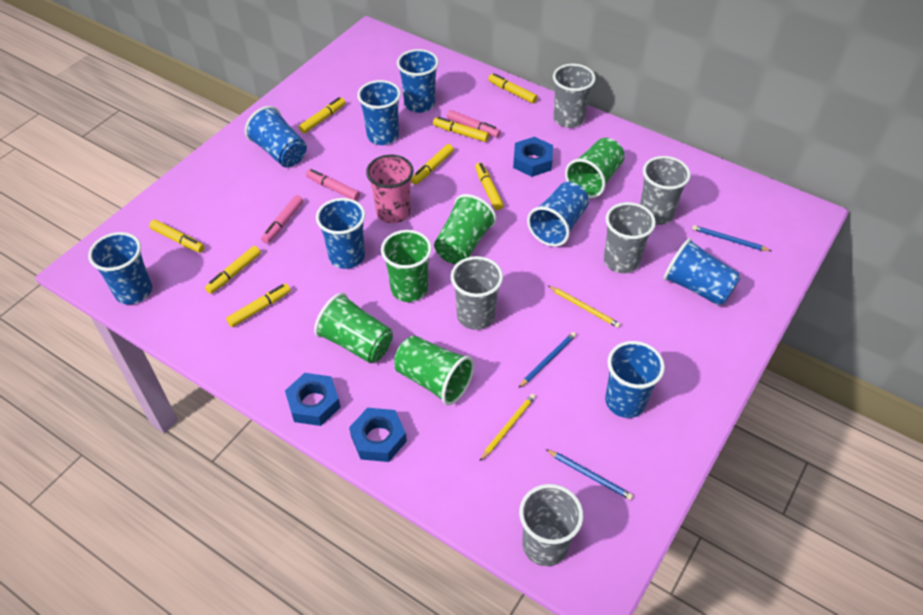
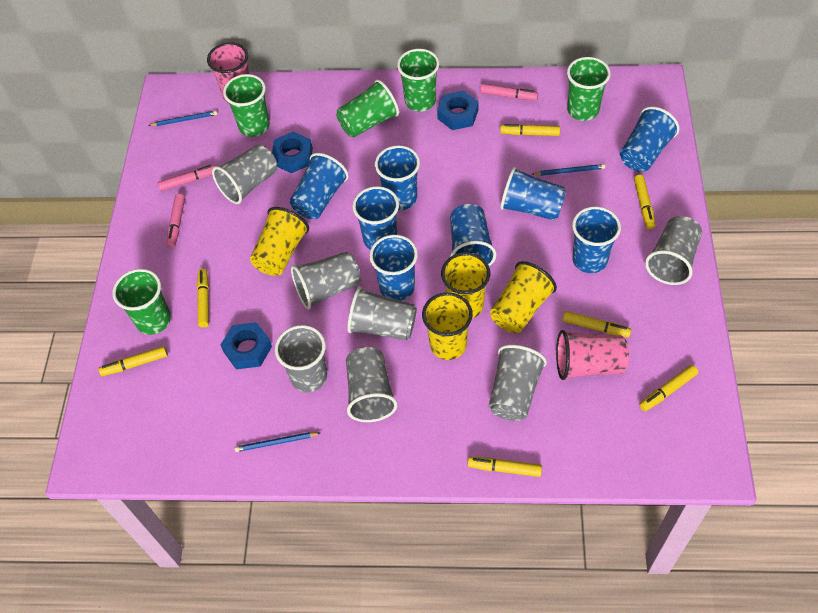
grey cup: [451,256,503,330] [519,484,583,566] [553,64,596,128] [604,202,656,273] [640,156,691,225] = 5 -> [212,144,277,204] [275,325,327,392] [291,252,361,309] [346,347,398,422] [347,286,417,341] [489,344,547,421] [645,216,702,285] = 7
pink cup: [366,155,414,223] = 1 -> [207,42,249,103] [556,330,629,380] = 2
yellow cup: none = 0 -> [250,207,309,276] [422,292,473,360] [441,253,490,318] [490,261,557,333] = 4
yellow marker: [149,219,205,253] [205,246,261,294] [226,284,291,327] [299,97,346,133] [411,144,454,185] [433,117,489,142] [475,163,504,210] [488,73,538,104] = 8 -> [98,346,168,376] [197,269,209,328] [467,457,542,477] [500,124,560,136] [562,311,631,338] [634,175,655,229] [639,365,698,411] = 7
yellow pencil: [480,394,536,461] [548,286,621,328] = 2 -> none = 0

